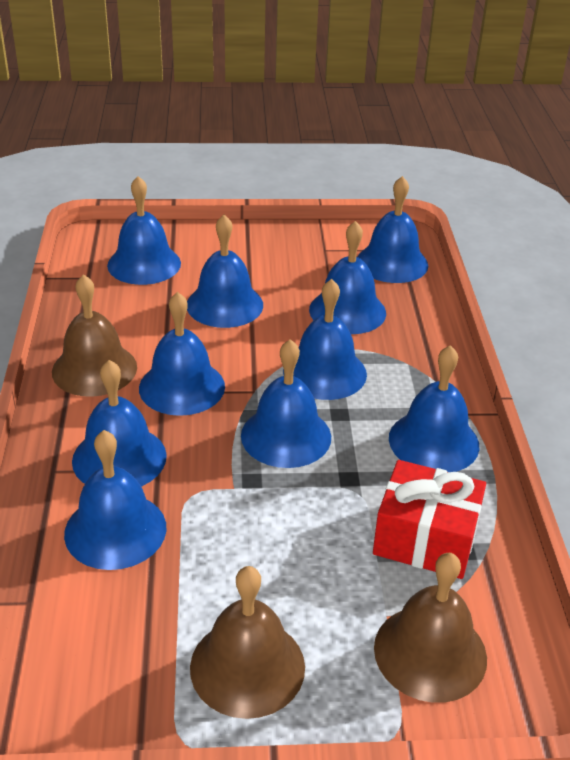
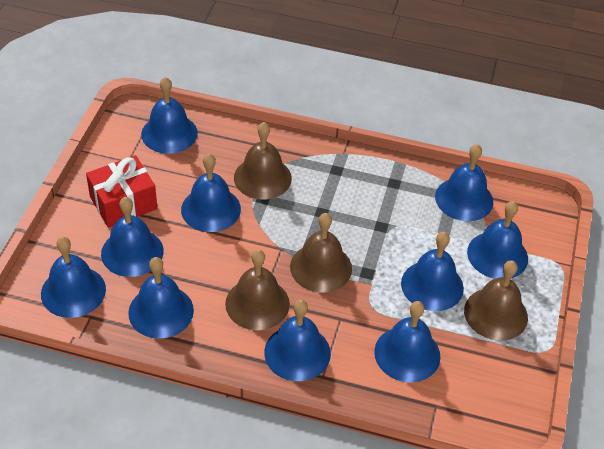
brown bell: [52,274,137,397] [190,566,305,719] [374,553,487,703] = 3 -> [225,249,290,330] [234,122,292,200] [290,213,352,292] [464,260,528,341] = 4

